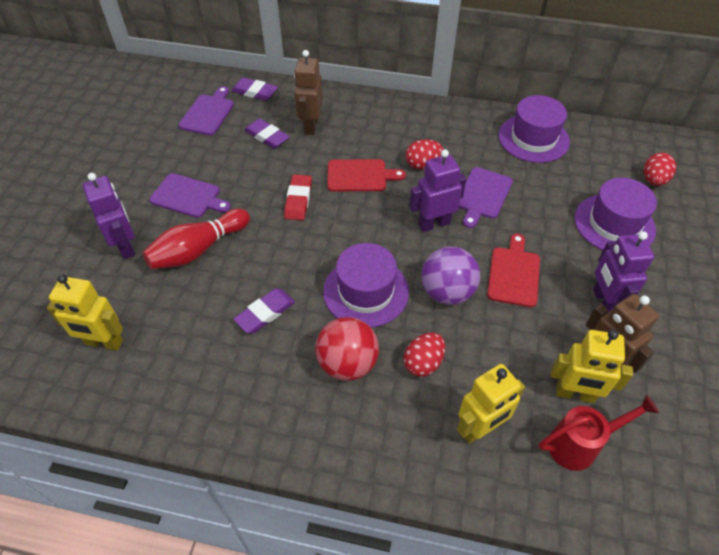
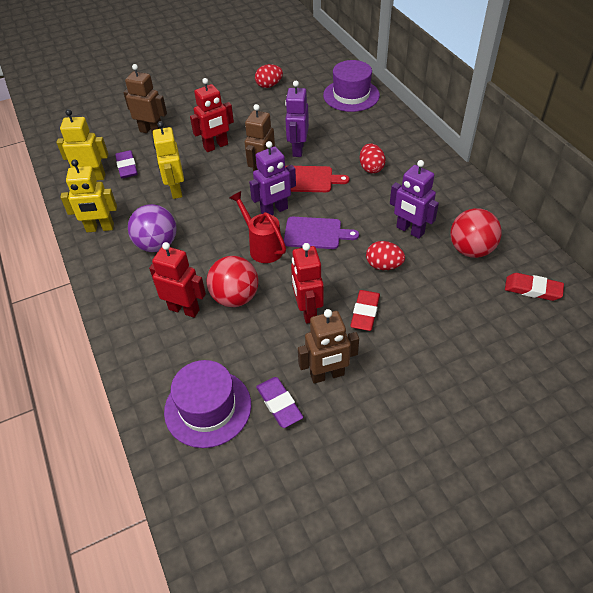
brown robot: [294,50,323,135] [586,294,659,373] = 2 -> [123,64,167,134] [245,104,275,172] [298,309,359,384] = 3
purple cutting board: [149,173,231,218] [178,86,234,135] [458,167,513,228] = 3 -> [284,217,359,249] = 1
purple eraser: [231,78,278,101] [233,288,295,333] [244,119,290,149] = 3 -> [115,150,138,178] [256,377,303,428] = 2
purple hat: [323,243,409,328] [498,95,570,163] [575,178,657,250] = 3 -> [164,360,251,448] [323,60,380,112] = 2
red ball: [315,317,379,381] = 1 -> [207,256,258,307] [450,208,502,258] = 2
red bowling pin: [143,209,250,269] = 1 -> none = 0
red cutting board: [327,159,406,191] [487,234,540,307] = 2 -> [285,166,349,192] = 1
red eraser: [284,174,312,220] = 1 -> [350,290,380,331] [505,273,564,301] = 2
red robot: none = 0 -> [149,242,206,318] [190,78,234,152] [291,243,324,324] = 3

